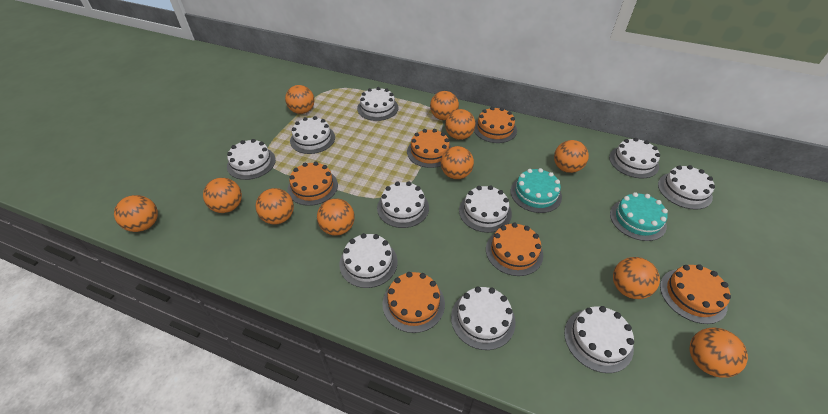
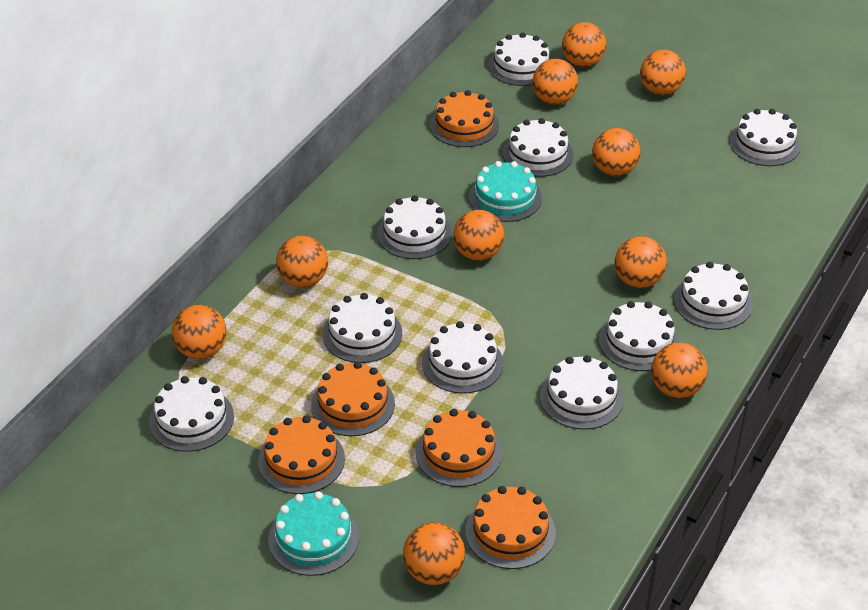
orange ball: [114,195,158,232] [203,178,242,213] [255,188,294,225] [285,85,314,114] [317,198,354,236] [430,91,459,120] [441,146,474,179] [445,109,476,140] [554,140,589,173] [613,257,660,299] [690,328,748,378] = 11 -> [172,305,227,359] [276,236,328,288] [403,522,465,585] [453,210,504,261] [533,59,578,105] [562,22,606,67] [592,128,640,176] [615,236,667,288] [640,50,686,95] [651,342,708,398] = 10
orange cake: [288,162,338,206] [383,272,445,333] [407,129,451,168] [474,107,517,143] [486,223,543,276] [660,264,731,324] = 6 -> [258,415,345,494] [311,361,395,436] [416,409,502,487] [430,90,499,147] [465,486,556,569] = 5

